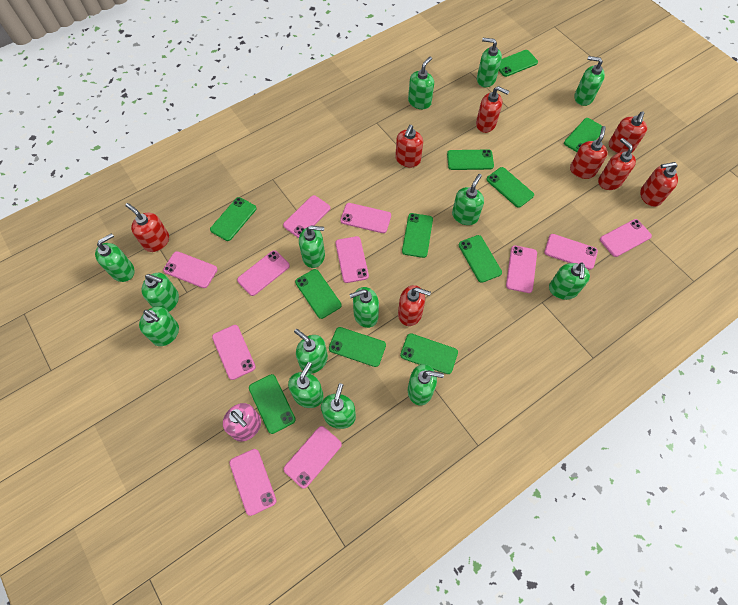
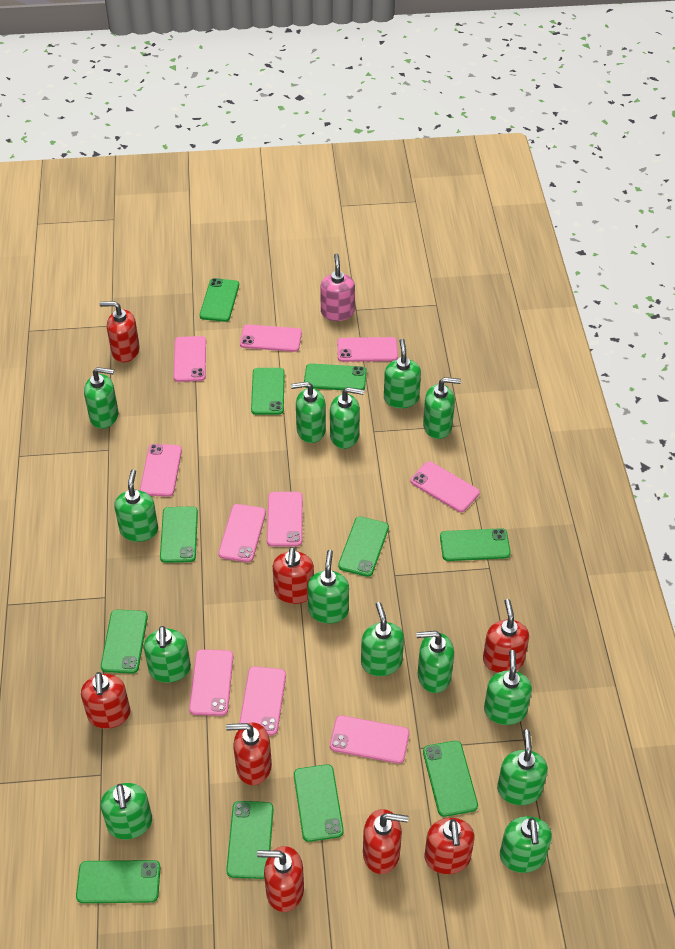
pink phone: [163,251,218,288] [212,325,256,380] [229,449,276,516] [237,250,290,296] [283,195,330,238] [283,426,342,489] [336,236,369,283] [340,203,391,233] [506,245,537,293] [544,234,598,270] [600,219,652,257] = 11 -> [140,444,182,497] [174,336,206,382] [189,649,233,716] [218,504,266,562] [239,666,286,735] [240,324,302,352] [267,492,303,547] [330,715,409,764] [337,337,398,362] [410,461,480,512] = 10

